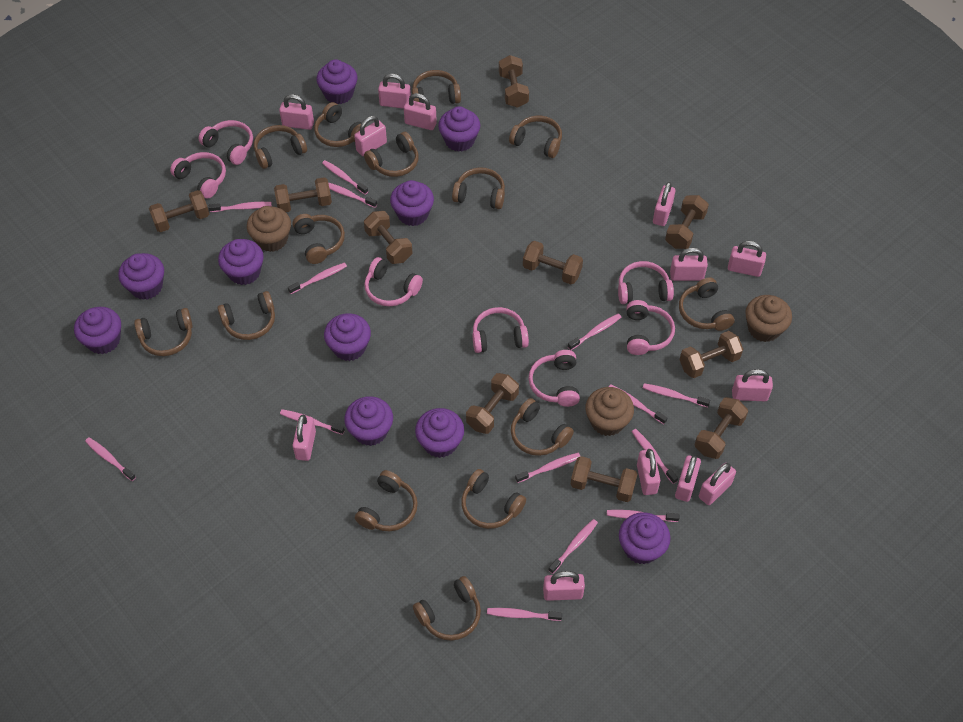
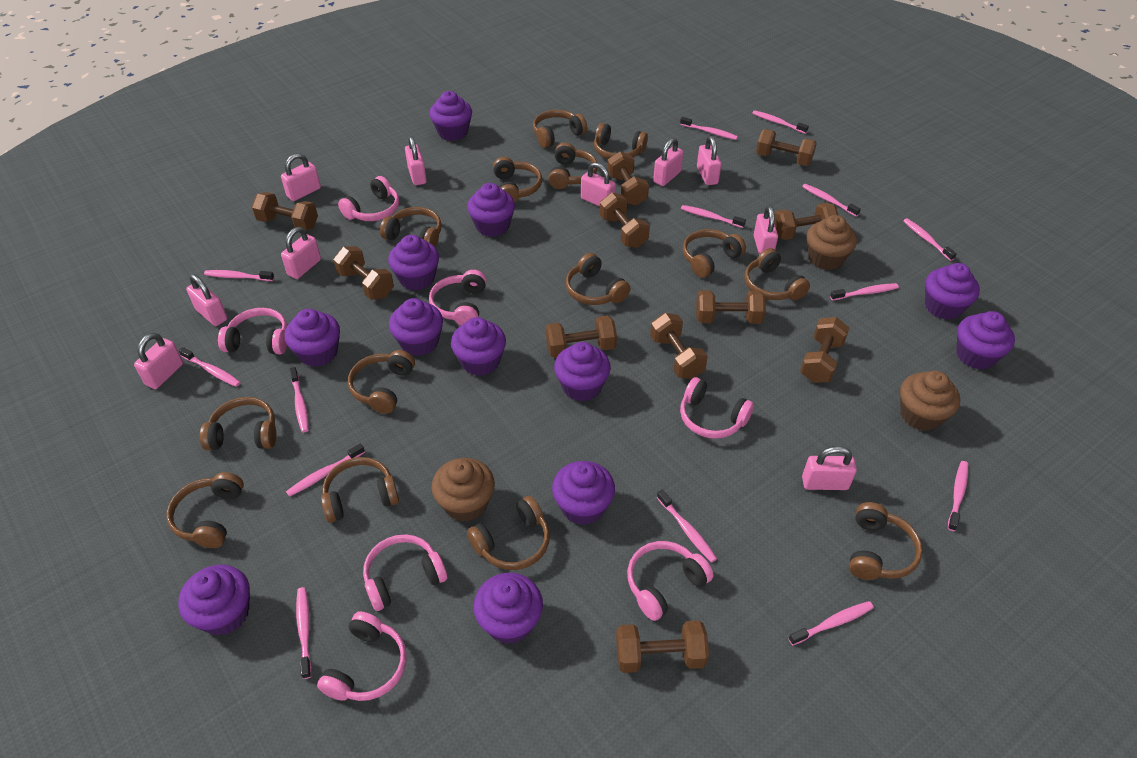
brown dumbbell: [149,190,209,232] [274,177,332,212] [364,211,413,264] [466,373,519,434] [499,55,529,108] [523,241,583,284] [570,456,637,502] [665,195,709,249] [679,331,743,378] [694,397,748,459] = 10 -> [252,192,318,231] [333,246,394,300] [546,315,617,358] [600,193,650,248] [607,151,649,206] [616,620,709,673] [650,313,708,379] [696,290,766,324] [756,129,817,166] [774,203,838,240] [800,317,849,383] = 11
pink padlock: [279,94,314,130] [293,415,316,461] [354,116,387,156] [378,74,411,109] [404,93,437,130] [543,571,585,601] [637,449,660,495] [653,182,675,226] [670,248,708,281] [675,455,701,502] [699,463,736,505] [728,241,766,277] [732,369,773,401] = 13 -> [134,333,183,389] [186,274,227,326] [281,153,321,201] [281,227,321,279] [405,136,427,185] [581,162,616,207] [653,138,683,186] [697,136,721,185] [754,206,778,255] [802,446,857,490] = 10
purple cupcake: [74,307,121,354] [118,253,164,300] [218,239,264,285] [317,59,357,104] [324,313,371,361] [344,396,393,446] [390,180,434,226] [415,408,464,458] [438,106,480,152] [619,512,670,564] = 10 -> [178,565,250,636] [284,309,340,367] [388,235,439,290] [389,298,443,356] [430,91,472,141] [451,317,506,376] [467,183,515,237] [473,573,543,644] [552,461,615,525] [554,342,611,401] [925,263,980,320] [956,311,1015,370] = 12

